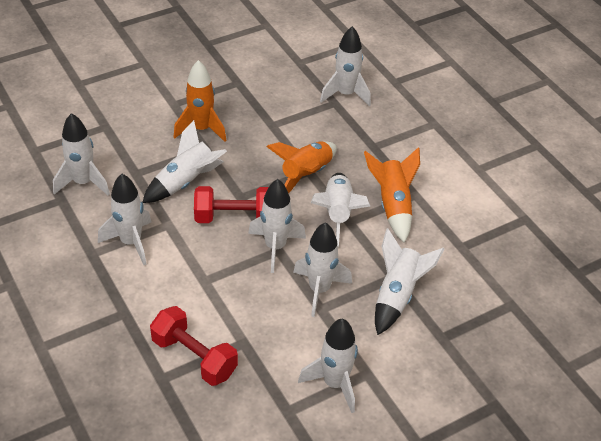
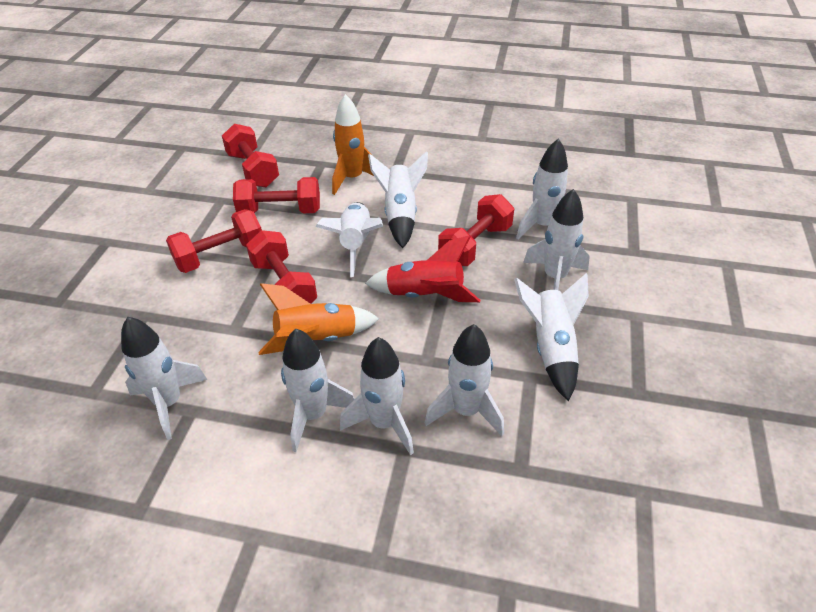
orange rocket: [174,60,227,142] [266,141,337,193] [364,147,420,243] = 3 -> [258,283,379,355] [332,94,374,195] = 2
red dumbbell: [150,306,238,386] [194,186,269,223] = 2 -> [166,209,262,273] [222,124,279,187] [233,177,320,213] [246,230,317,304] [438,194,514,266] = 5
red rocket: none = 0 -> [365,235,480,302] = 1

